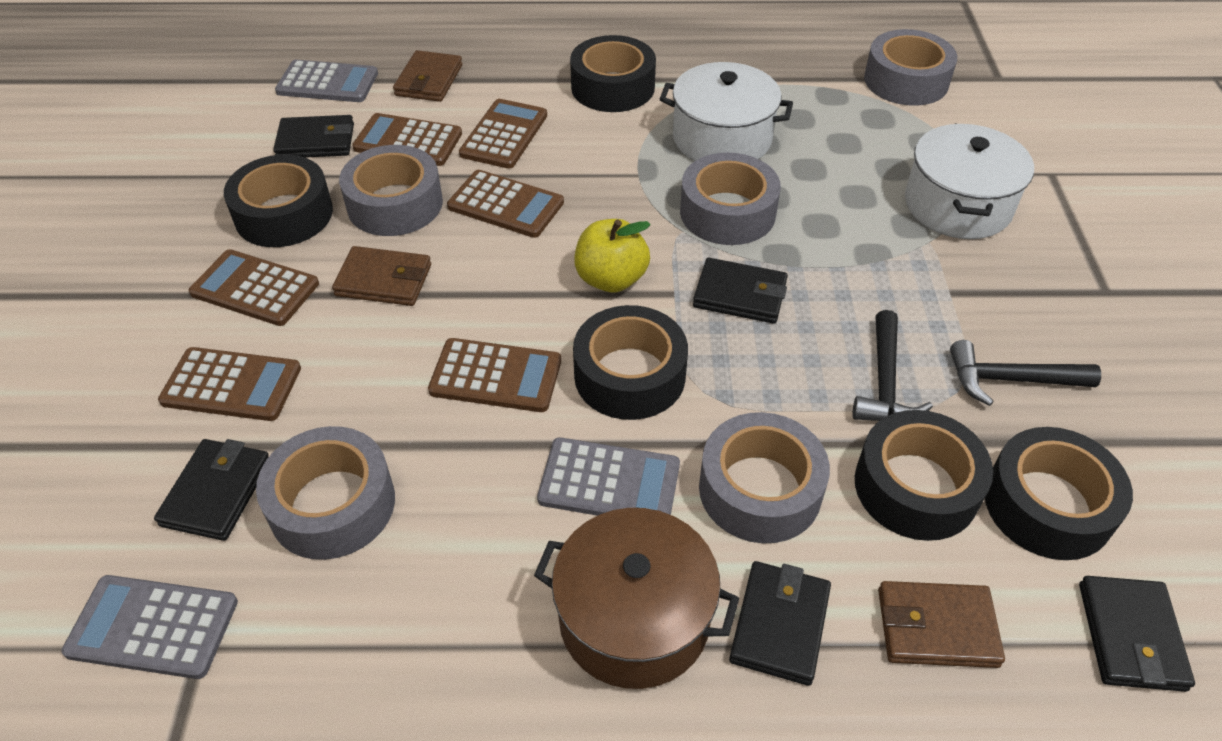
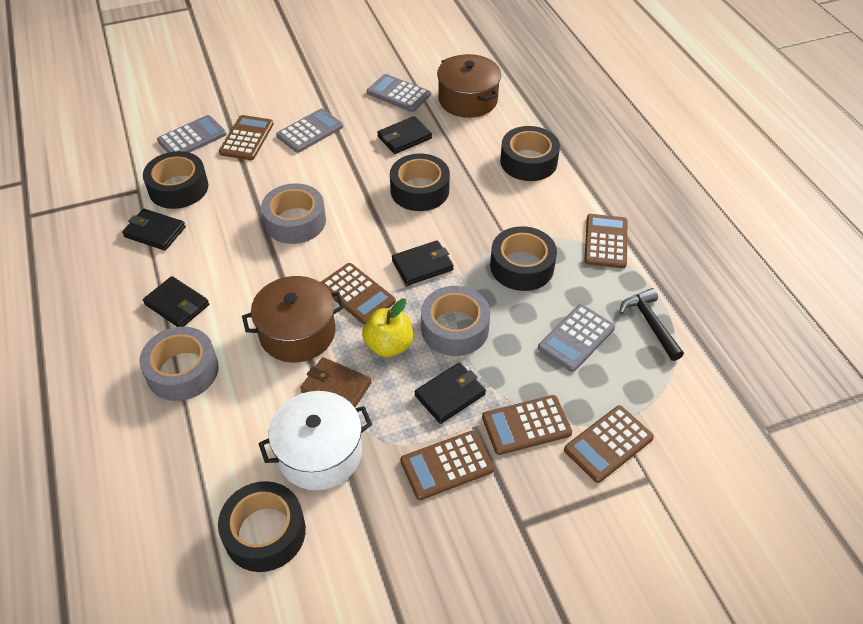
black hammer: [852,310,933,421] [950,340,1101,406] = 2 -> [620,288,684,361] = 1
brown pot: [534,508,739,689] = 1 -> [242,276,345,362] [437,54,501,118] = 2
brown wallet: [332,246,431,306] [393,50,462,102] [878,581,1005,668] = 3 -> [300,357,372,407] = 1
grey calculator: [61,575,238,679] [275,60,378,102] [537,437,680,516] = 3 -> [157,115,227,153] [276,109,343,153] [367,74,431,112] [538,304,615,372] = 4
grey tape: [256,426,395,560] [339,145,443,236] [680,153,781,245] [699,412,830,543] [864,29,957,106] = 5 -> [140,327,219,401] [261,183,326,244] [421,286,490,356] = 3
white pot: [660,62,793,161] [905,124,1034,239] = 2 -> [258,391,372,490] = 1

